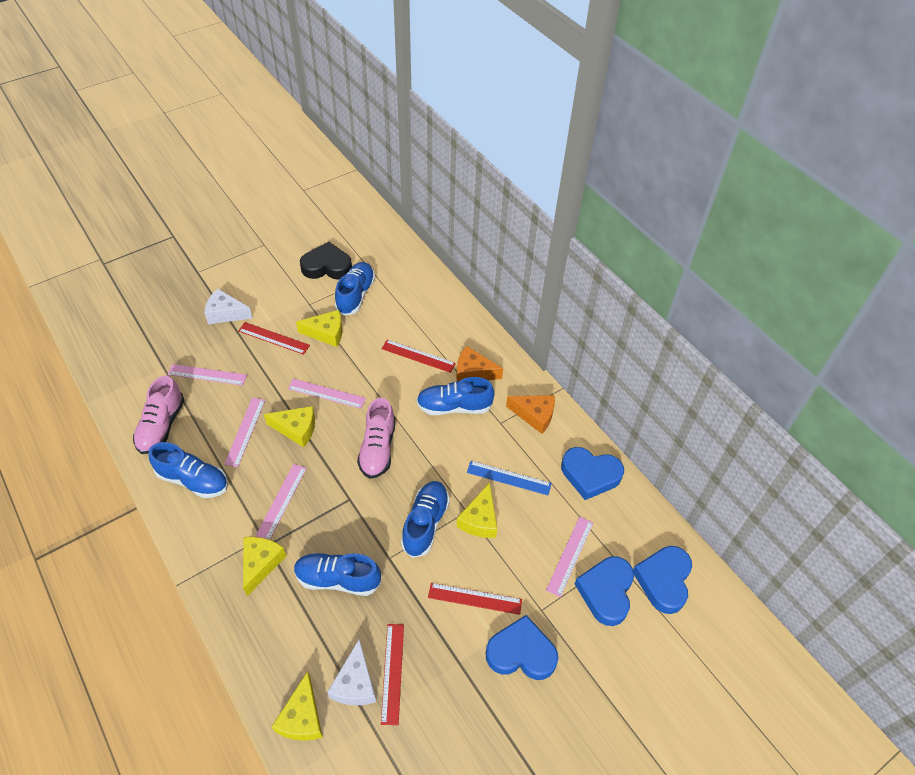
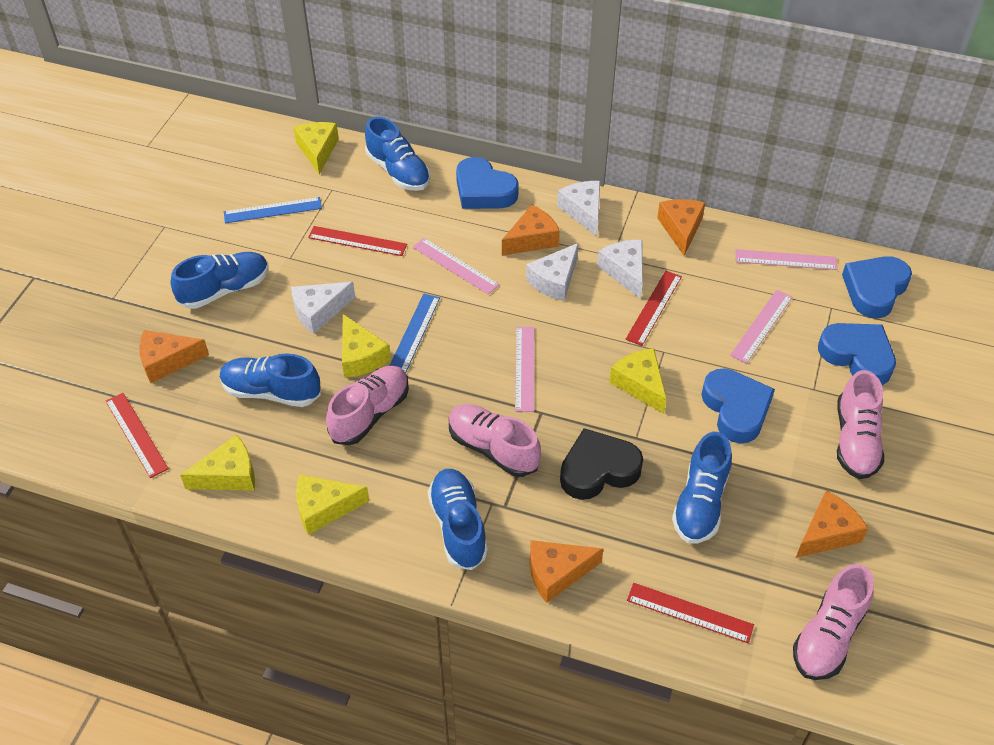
blue ruler: [467,461,552,495] = 1 -> [224,197,322,223] [389,294,440,373] = 2
orange cheese: [456,346,503,381] [506,395,555,434] = 2 -> [139,330,209,383] [502,205,560,256] [530,540,603,603] [657,199,705,256] [796,491,868,558] = 5
pink ruler: [168,364,247,386] [224,398,265,467] [255,464,307,540] [288,379,366,409] [546,517,593,597] = 5 -> [413,238,500,295] [515,327,534,412] [730,290,792,364] [735,249,837,270] = 4
pink shoe: [133,376,184,454] [357,397,396,479] = 2 -> [326,366,409,445] [449,404,541,477] [793,564,874,680] [837,370,884,479] = 4
white cheese: [204,289,252,324] [327,639,376,705] = 2 -> [291,282,355,334] [526,243,578,301] [557,181,600,236] [597,240,643,299] = 4

